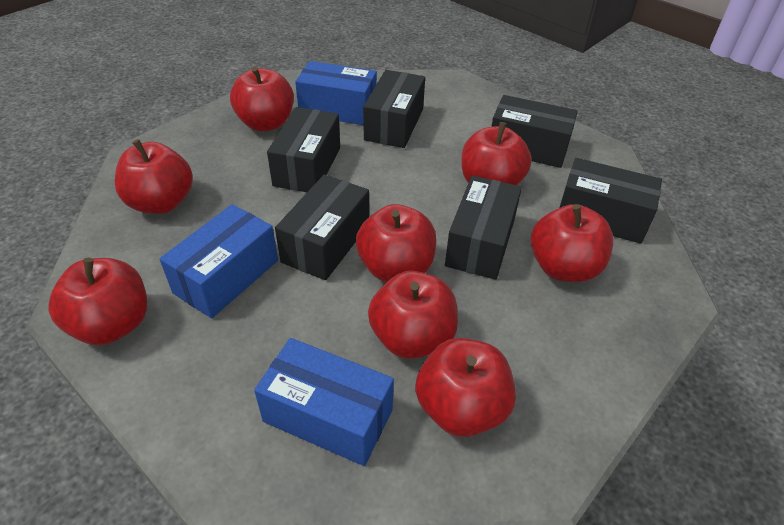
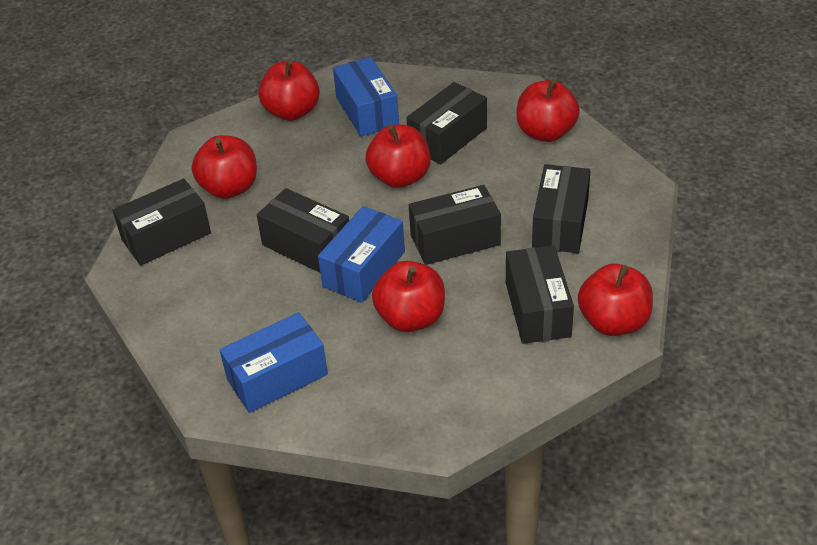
red apple: [48,258,147,345] [115,139,193,214] [230,66,294,131] [356,204,436,282] [368,271,458,359] [415,338,516,437] [461,122,532,185] [531,204,613,282] = 8 -> [192,135,257,199] [258,60,320,121] [365,124,430,188] [372,261,445,332] [516,79,580,142] [578,264,653,336] = 6

